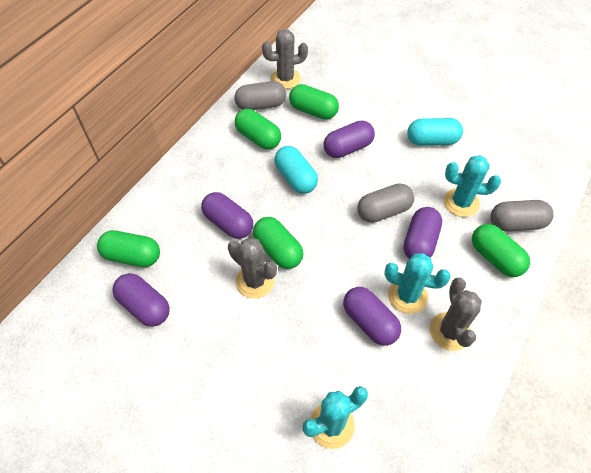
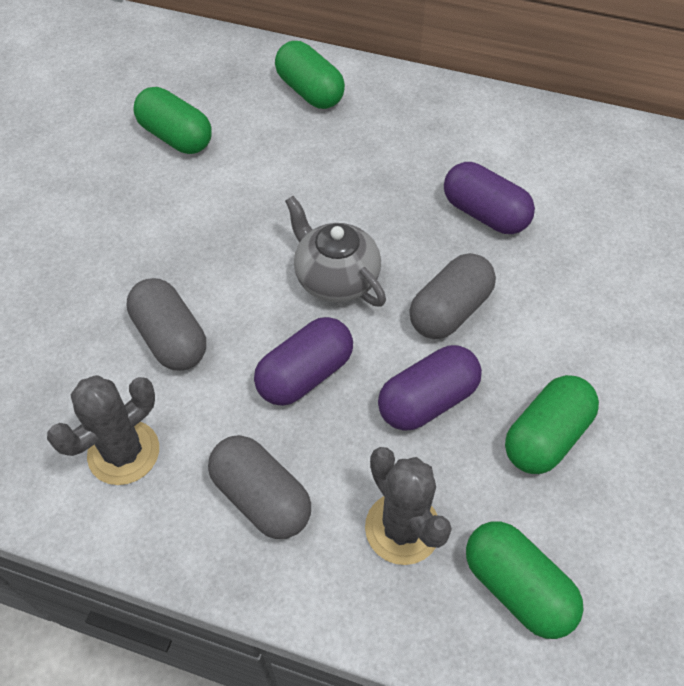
green capsule: [97,230,160,267] [235,109,281,150] [253,217,303,269] [289,84,339,119] [472,224,530,277] = 5 -> [133,87,212,154] [275,41,345,109] [466,521,584,639] [505,375,599,474] = 4
grey cactus: [228,237,277,299] [262,29,308,89] [430,278,482,351] = 3 -> [47,375,159,485] [365,447,452,565] = 2
grey teapot: none = 0 -> [285,196,386,307] = 1
purple capsule: [112,273,170,327] [201,192,253,239] [324,120,375,158] [343,287,401,346] [404,207,442,259] = 5 -> [254,317,353,406] [378,345,482,431] [444,162,535,234] = 3
turquoise cactus: [303,386,368,449] [384,253,451,314] [444,155,501,217] = 3 -> none = 0
turquoise capsule: [275,146,318,194] [407,118,463,146] = 2 -> none = 0

